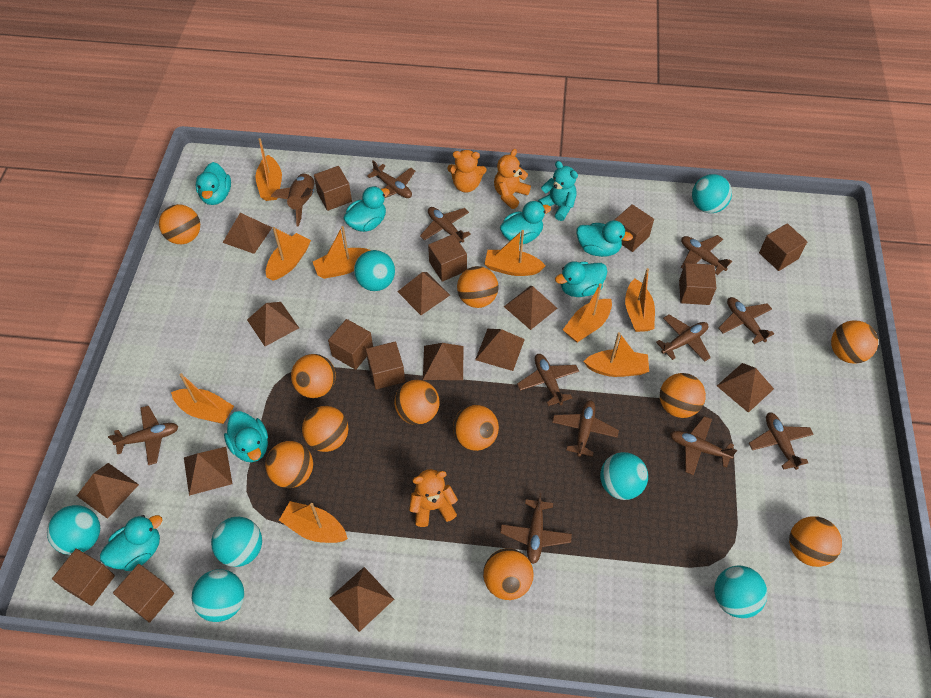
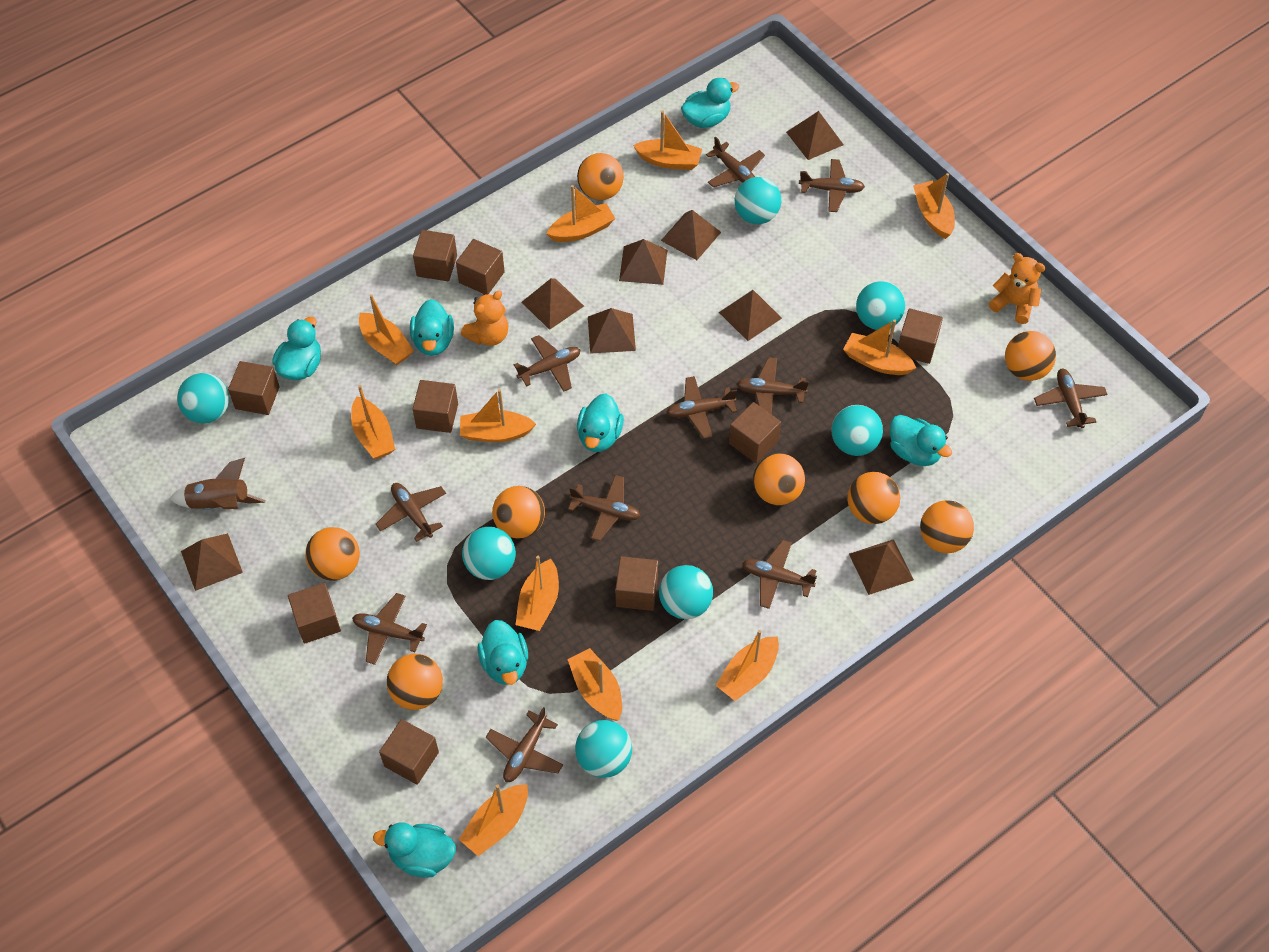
brown pyramid: [77,463,139,519] [184,447,232,496] [223,213,272,254] [247,302,299,346] [329,567,394,632] [397,272,450,315] [423,343,464,380] [475,329,525,371] [504,286,557,330] [717,363,774,413] = 10 -> [181,533,243,591] [522,278,584,330] [588,308,636,354] [619,239,667,285] [661,210,721,260] [719,290,782,341] [786,111,844,160] [849,539,914,595] = 8
orange ball: [159,204,200,244] [265,441,313,488] [291,354,336,398] [302,406,348,452] [394,380,439,425] [453,405,499,451] [457,266,499,308] [483,548,534,600] [660,373,706,418] [789,516,842,567] [831,320,878,364] = 11 -> [305,527,360,581] [387,654,443,710] [492,486,545,539] [577,153,624,200] [753,453,805,505] [847,472,900,524] [920,500,974,553] [1005,331,1056,381] = 8
orange boat: [171,373,234,424] [255,138,282,201] [266,227,311,281] [279,501,348,543] [313,226,370,279] [485,230,546,276] [563,283,612,342] [584,332,649,377] [625,268,655,332] = 9 -> [351,385,395,459] [359,294,414,365] [459,784,528,856] [460,389,536,442] [515,556,559,631] [546,185,615,242] [567,648,622,721] [633,110,702,170] [715,630,779,701] [843,319,916,375] [913,173,955,239] = 11
orange teddy bear: [409,469,458,527] [447,150,486,193] [494,149,531,209] = 3 -> [461,291,508,346] [989,253,1045,324] = 2
turquoise teddy bear: [538,161,578,221] = 1 -> none = 0

